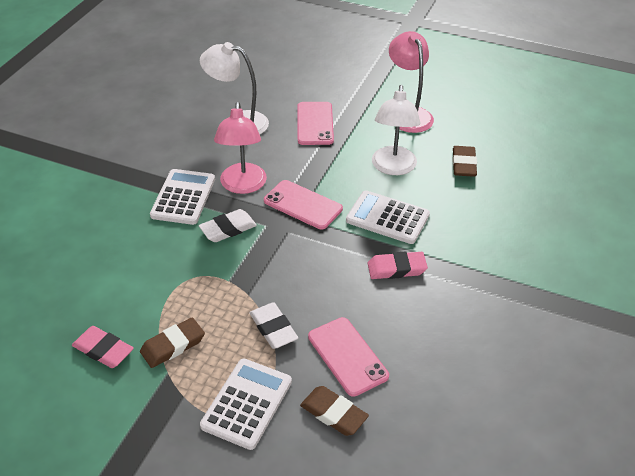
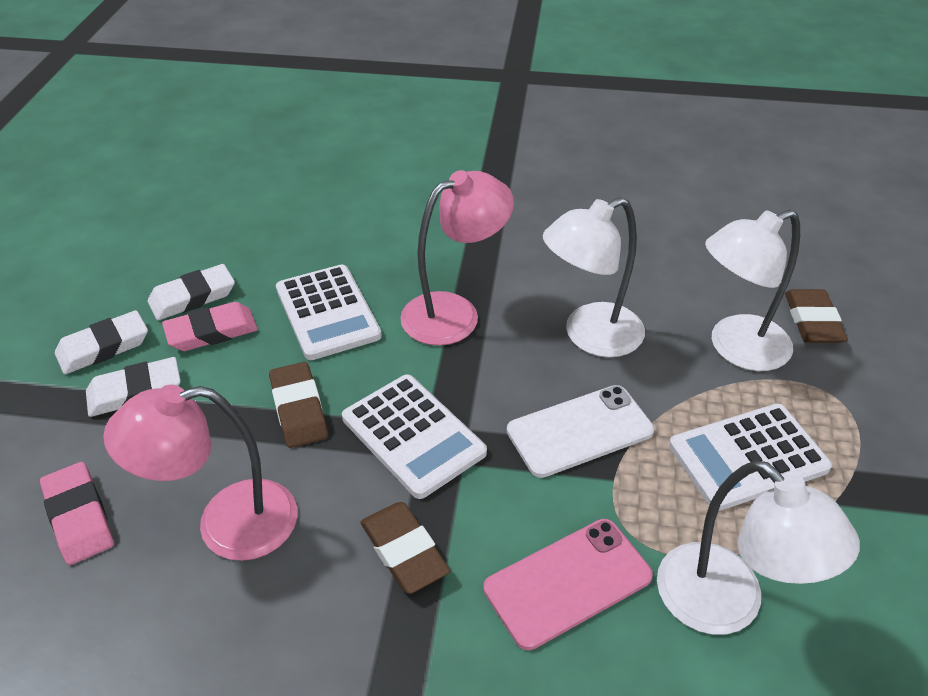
pink phone: [264,180,343,229] [297,102,334,145] [308,317,389,397] = 3 -> [484,519,653,650] = 1
white eraser: [199,209,257,242] [249,302,298,349] = 2 -> [55,310,148,374] [86,357,181,417] [148,264,235,320] = 3
white lamp: [200,42,269,134] [372,85,421,175] = 2 -> [543,197,645,357] [657,460,860,635] [705,210,800,371] = 3
white phone: none = 0 -> [507,385,654,478] = 1

